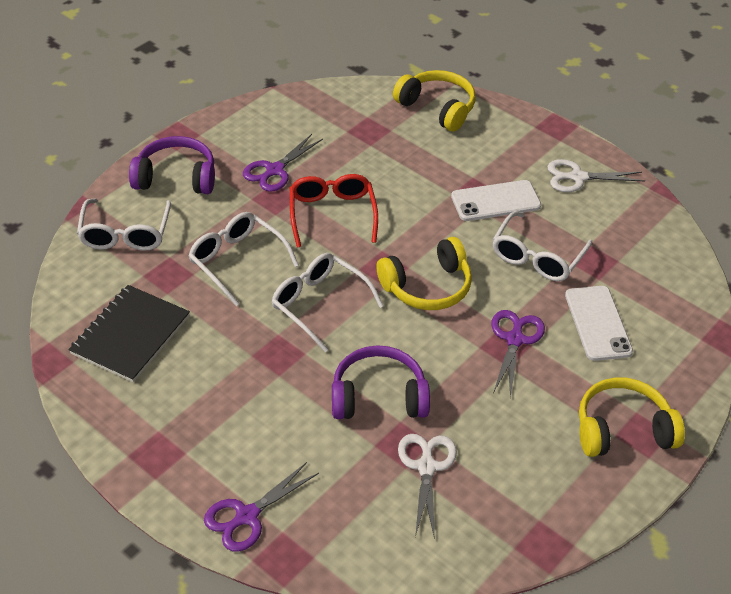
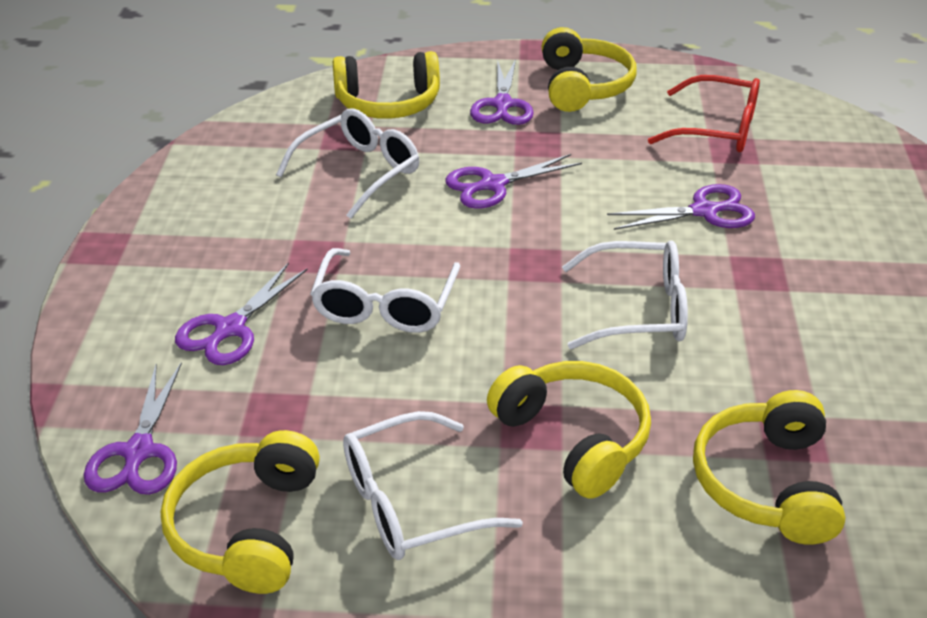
black notebook: [69,285,190,382] = 1 -> none = 0
purple headphones: [129,136,215,194] [332,345,430,419] = 2 -> none = 0
purple scissors: [204,462,319,552] [243,134,323,192] [491,310,545,398] = 3 -> [84,362,182,495] [175,262,308,365] [445,154,582,209] [470,59,534,125] [607,184,755,230] = 5
white phone: [451,180,541,221] [565,286,633,361] = 2 -> none = 0
white scissors: [398,434,457,539] [547,159,645,192] = 2 -> none = 0
yellow headphones: [377,237,472,310] [393,70,475,132] [579,377,685,457] = 3 -> [161,430,320,594] [333,51,440,119] [487,361,651,499] [542,27,637,112] [693,390,845,545] = 5

